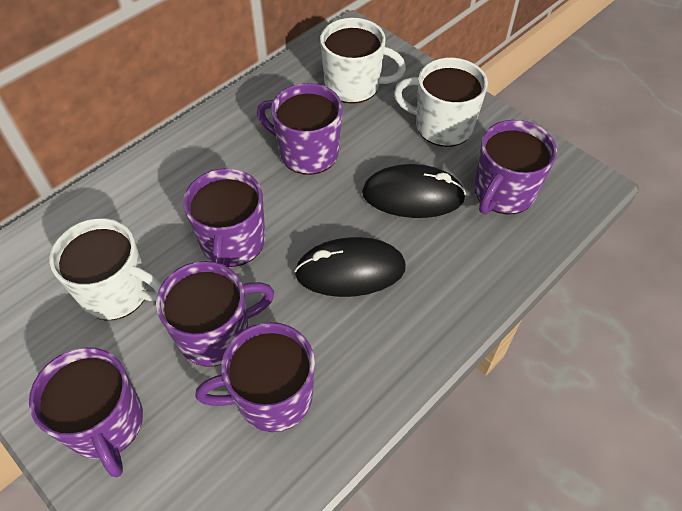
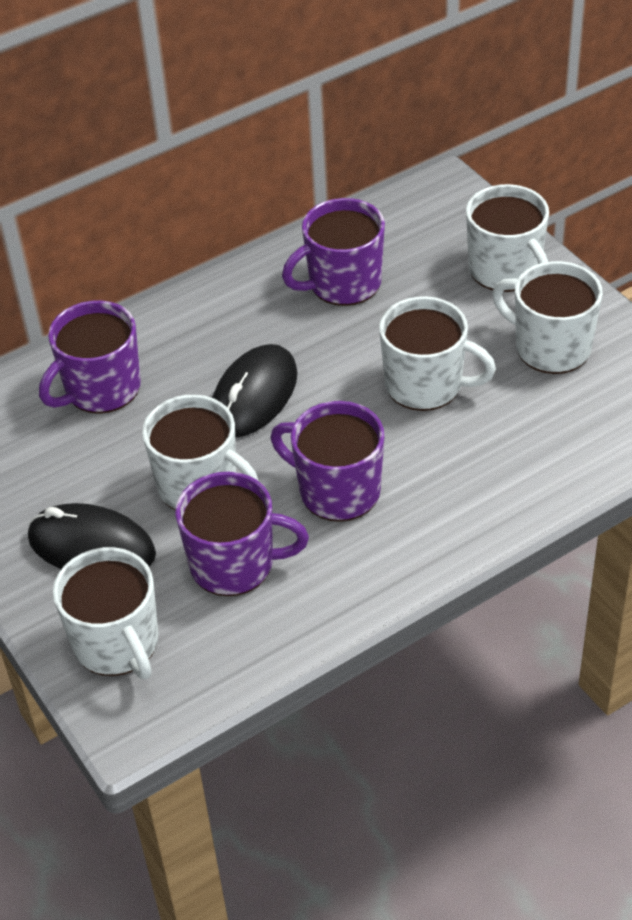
purple mug: [29,347,143,477] [156,261,274,367] [183,168,265,268] [195,322,315,432] [257,83,343,175] [474,120,557,214] = 6 -> [39,300,141,414] [175,472,309,596] [271,401,384,522] [282,198,385,306] = 4
white mug: [49,218,162,321] [320,18,406,104] [394,58,488,147] = 3 -> [53,547,158,679] [142,394,259,510] [379,296,496,411] [466,184,549,292] [492,261,603,374] = 5

